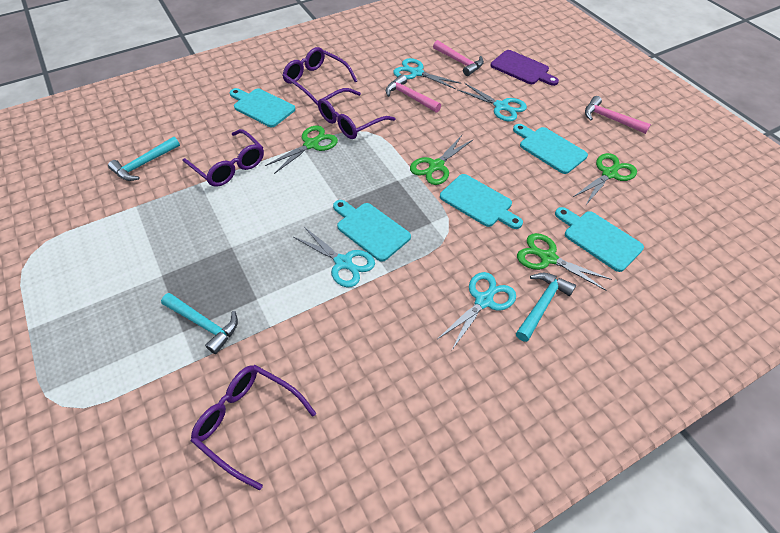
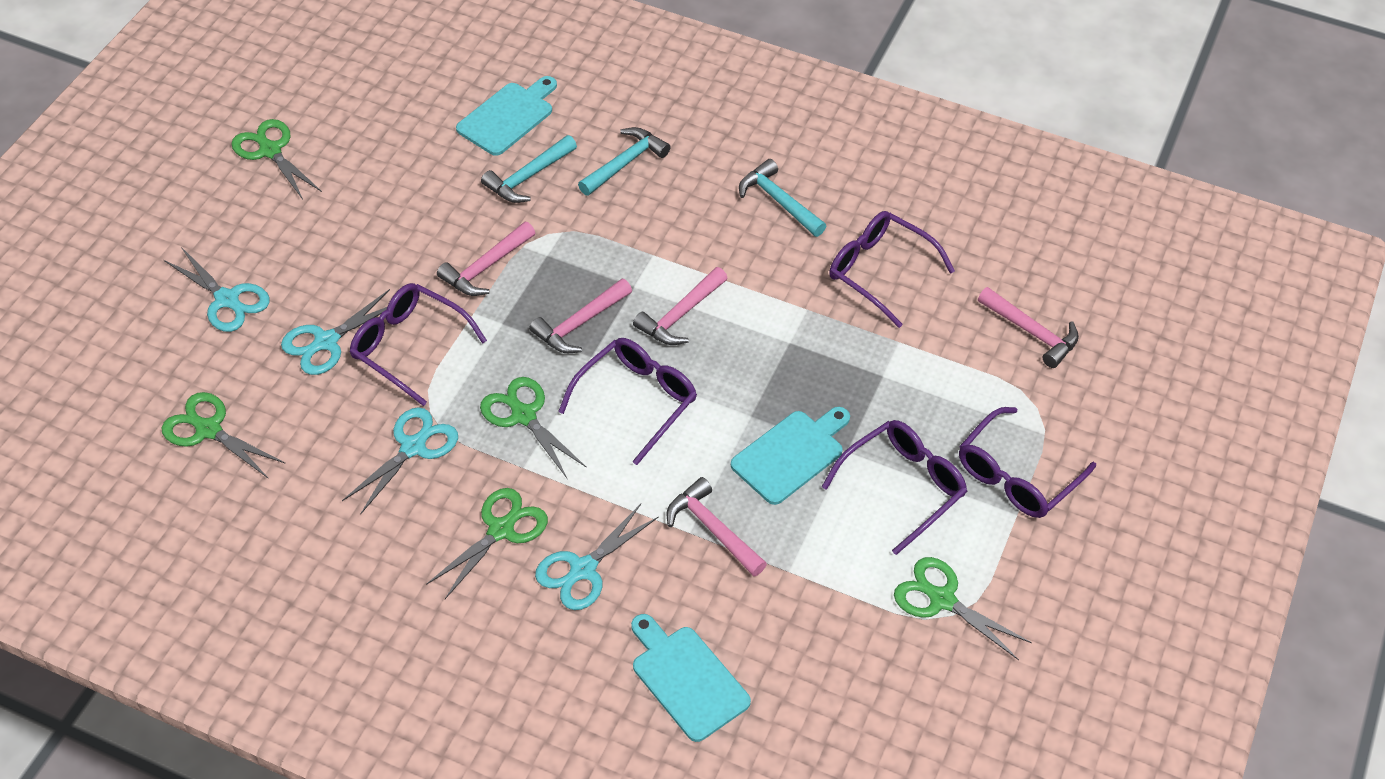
green scissors: [265,125,338,174] [410,135,474,185] [517,233,612,291] [573,153,637,206] = 4 -> [162,392,285,479] [231,119,322,200] [426,488,548,599] [480,377,587,478] [894,557,1032,660] = 5
pink hammer: [386,74,441,113] [433,40,484,76] [585,96,651,134] = 3 -> [437,222,535,296] [529,279,632,353] [633,267,727,345] [667,477,767,577] [978,287,1079,368] = 5
purple cutting board: [491,50,559,86] = 1 -> none = 0
purple glasses: [182,129,264,187] [191,365,316,490] [282,47,357,105] [318,88,395,139] = 4 -> [350,283,487,406] [558,338,697,465] [822,420,967,555] [829,211,955,328] [959,407,1096,518] = 5
turquoise cutting board: [230,88,295,127] [333,200,411,262] [440,174,523,229] [513,124,588,174] [555,207,644,272] = 5 -> [456,76,557,156] [631,614,751,742] [731,407,850,505] = 3

